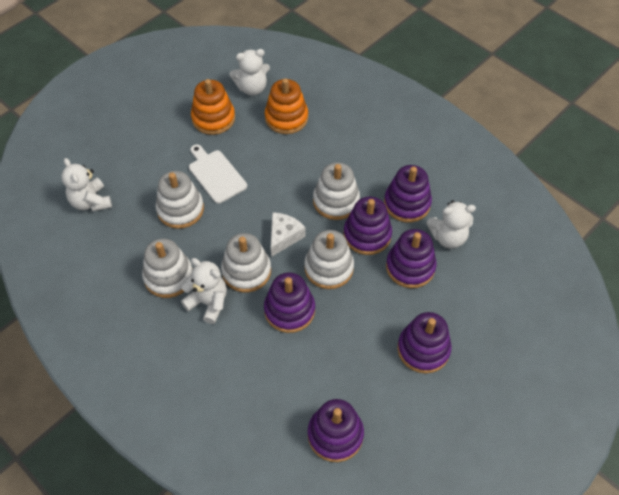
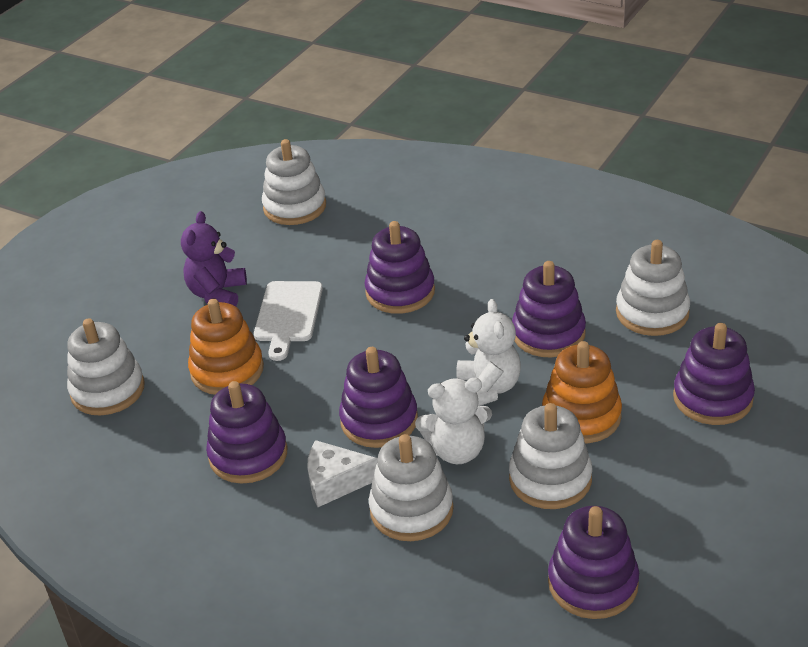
purple teddy bear: none = 0 -> [181,211,247,306] = 1
white teddy bear: [61,158,112,211] [181,258,227,324] [230,49,270,96] [426,200,476,249] = 4 -> [415,378,492,464] [456,299,521,406] = 2

